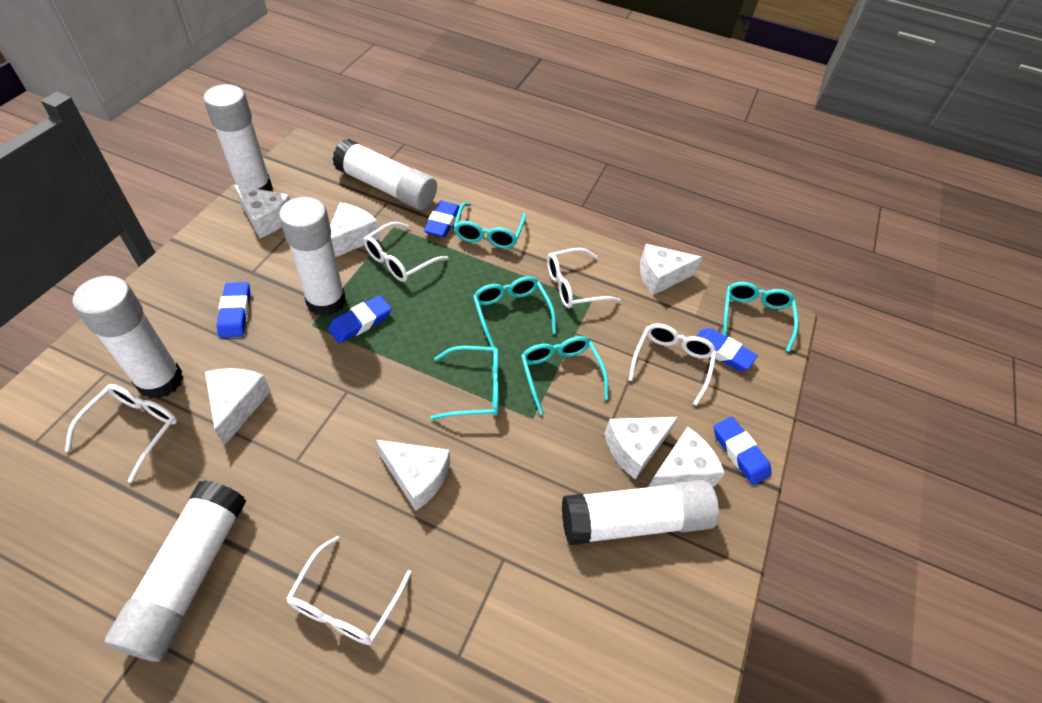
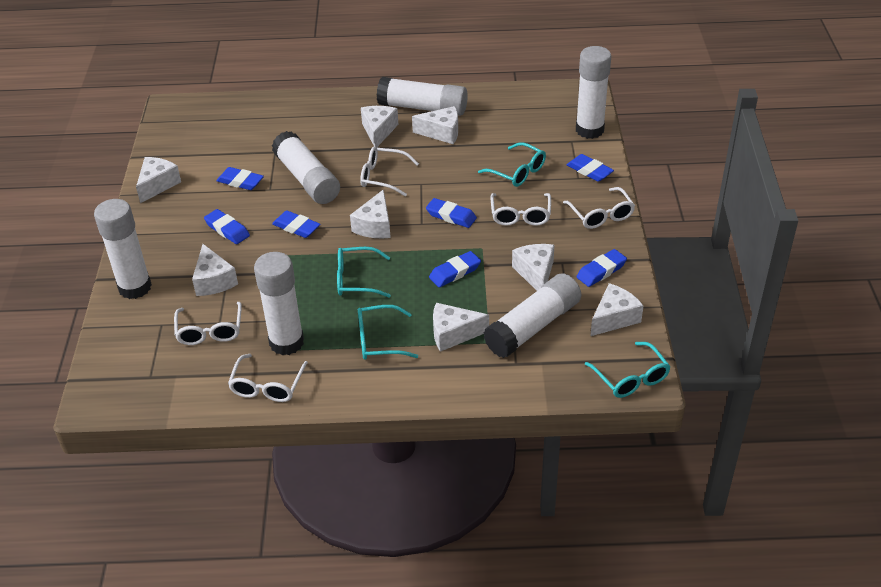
blue eraser: [217,282,251,338] [328,295,392,344] [424,201,460,237] [696,328,758,371] [714,417,772,485] = 5 -> [204,209,250,244] [217,167,264,190] [272,211,320,238] [426,198,477,228] [429,251,481,287] [567,154,614,182] [576,249,627,287] = 7
turquoise glasses: [431,346,499,420] [454,203,526,249] [473,276,556,347] [521,336,608,415] [723,282,798,352] = 5 -> [337,247,391,297] [358,305,418,360] [478,142,546,187] [585,342,671,398] = 4
white cheese: [205,368,271,446] [234,185,290,238] [330,202,380,257] [376,440,450,511] [604,417,678,479] [640,244,703,295] [649,427,725,487] = 7 -> [136,157,181,203] [192,244,238,296] [350,190,391,239] [361,106,398,148] [412,106,458,144] [433,303,489,352] [512,244,554,291] [590,283,643,336] = 8

